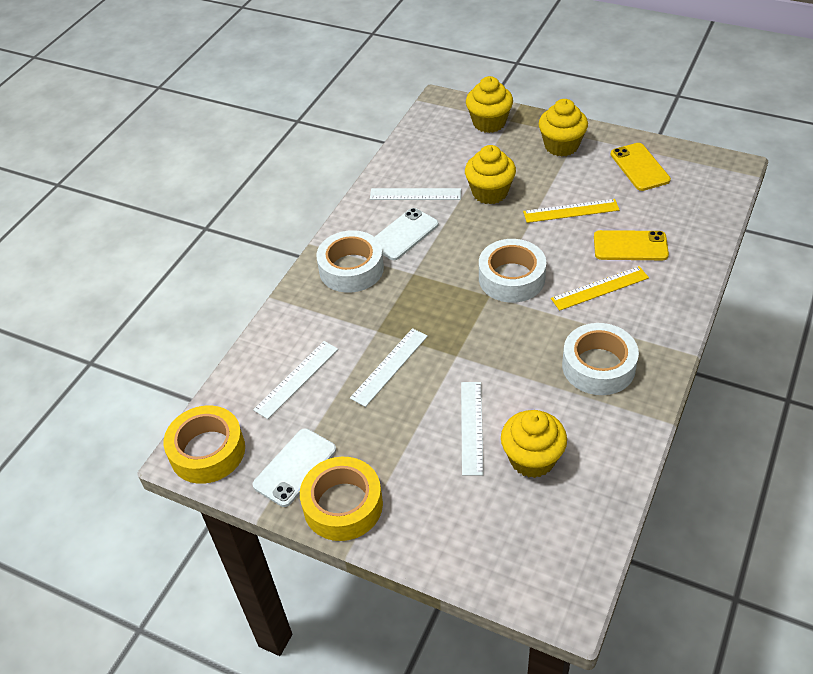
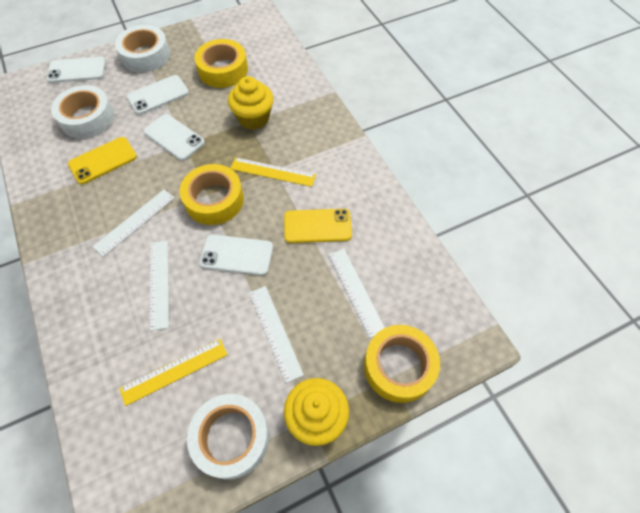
white phone: [252,428,336,507] [375,208,439,260] = 2 -> [47,57,106,83] [127,75,189,115] [144,114,205,161] [199,234,273,275] = 4
yellow cupcake: [465,145,516,204] [466,76,513,133] [501,410,567,478] [539,99,588,157] = 4 -> [228,76,273,130] [284,378,349,446] = 2
yellow tape: [164,405,245,484] [300,457,383,541] = 2 -> [180,164,244,225] [194,39,248,88] [364,325,440,403] = 3

